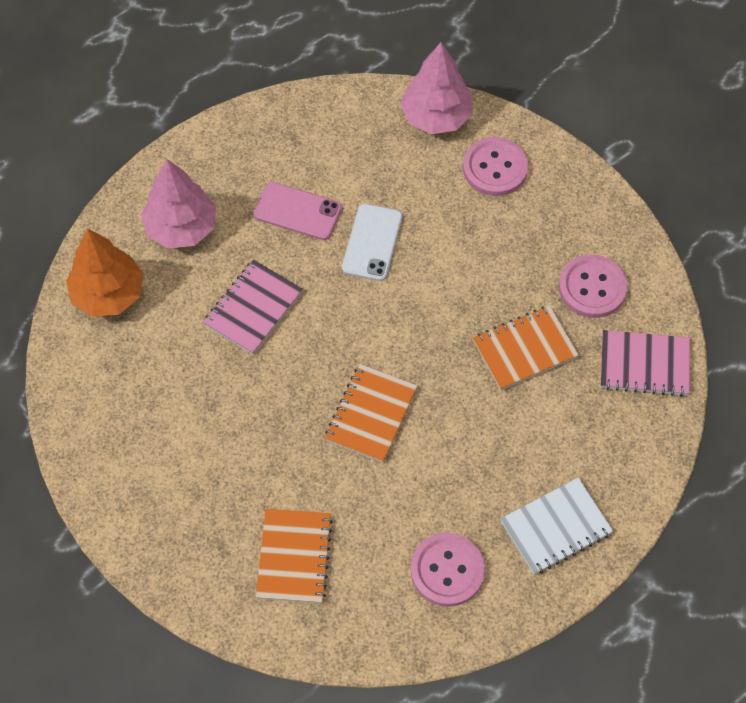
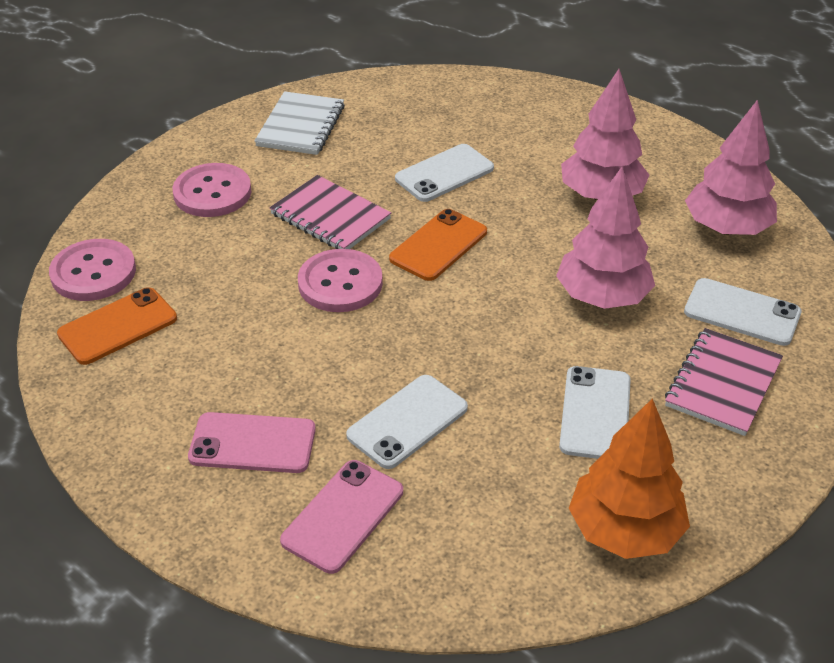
orange notebook: [256,509,333,604] [324,364,417,463] [473,306,579,390] = 3 -> none = 0
orange phone: none = 0 -> [57,287,177,365] [389,209,487,281] = 2
pink phone: [254,182,342,240] = 1 -> [188,412,316,473] [280,460,403,574] = 2
pink tree: [141,159,216,249] [400,42,472,134] = 2 -> [556,167,655,309] [561,69,649,200] [685,100,777,235] = 3
white phone: [342,204,402,281] = 1 -> [346,375,468,469] [395,144,494,202] [559,366,631,459] [684,278,801,346] = 4

